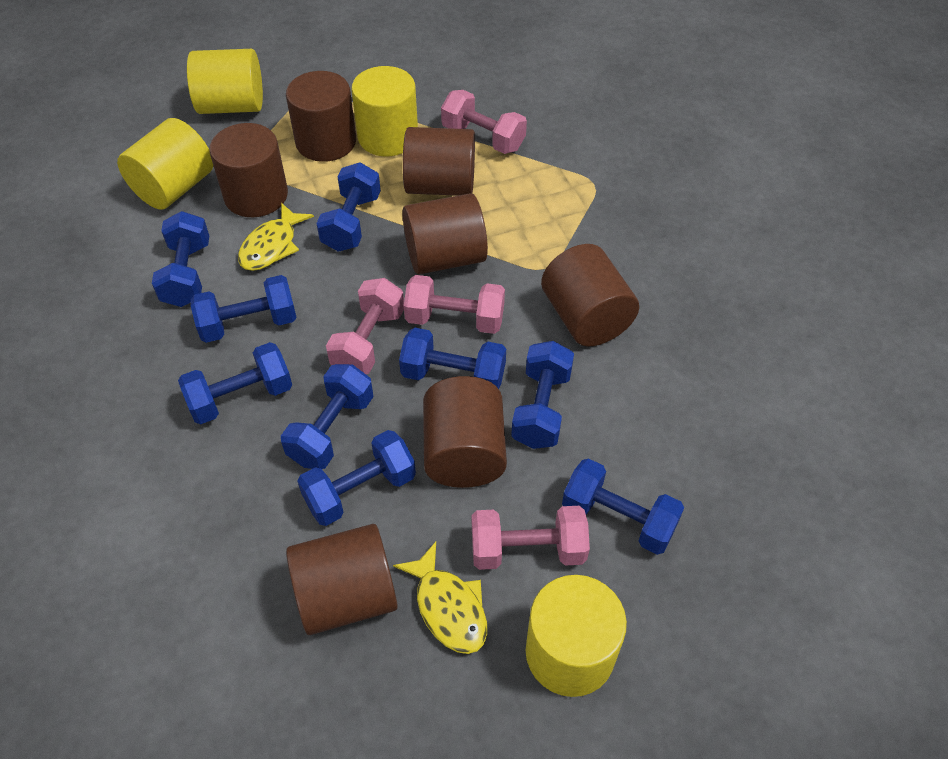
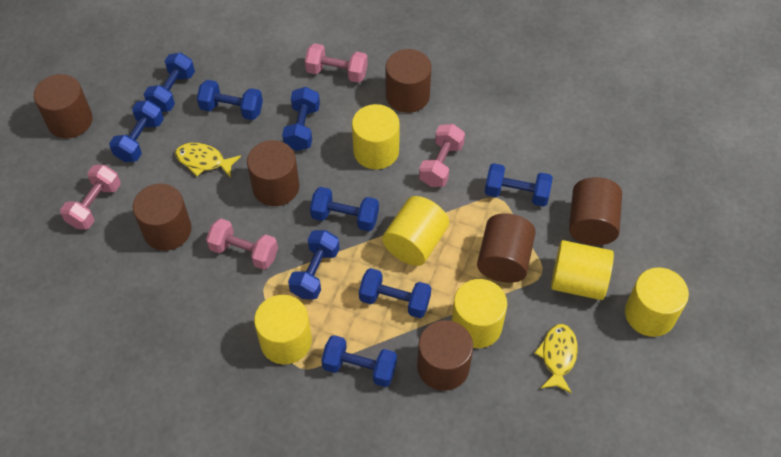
yellow cylinder: [117,118,213,210] [187,49,263,114] [351,66,418,156] [526,575,627,697] = 4 -> [254,295,312,364] [352,104,400,170] [382,196,449,266] [451,279,507,348] [551,240,614,300] [625,267,689,337] = 6

